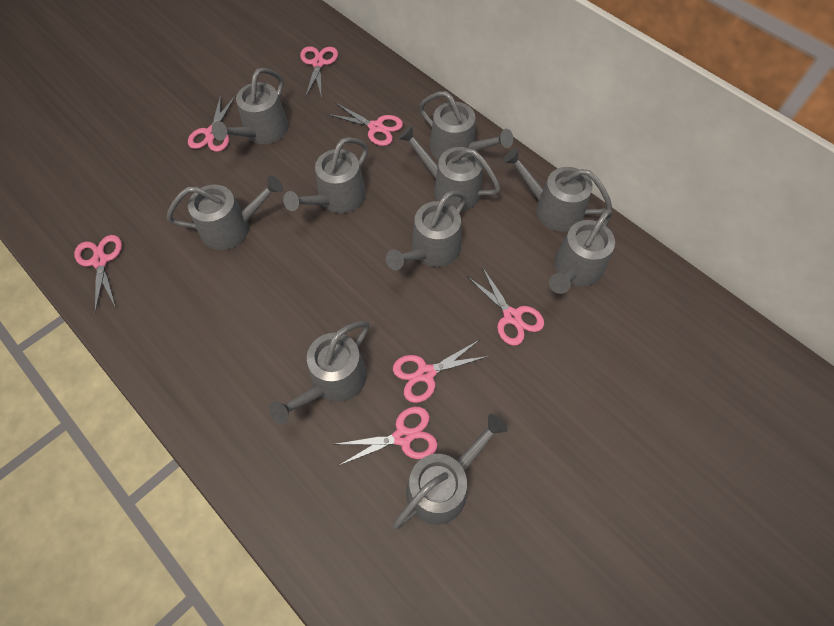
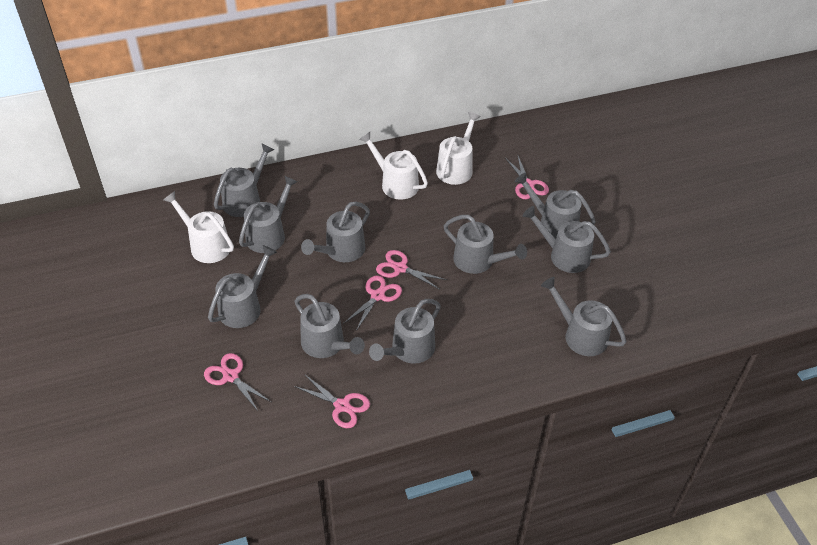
pink scissors: [74,235,122,313] [188,95,236,152] [300,46,338,98] [327,103,403,146] [337,407,438,466] [393,340,489,403] [468,267,544,346] = 7 -> [204,353,271,411] [294,374,370,428] [343,275,402,331] [376,250,447,289] [505,156,549,199] = 5
white watering can: none = 0 -> [163,191,234,263] [359,132,428,200] [436,112,481,185] = 3

